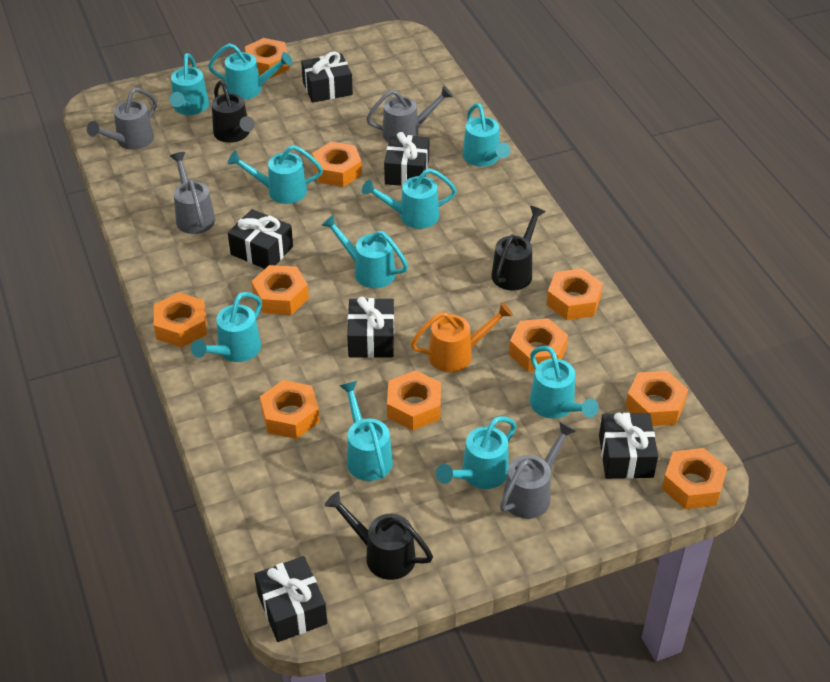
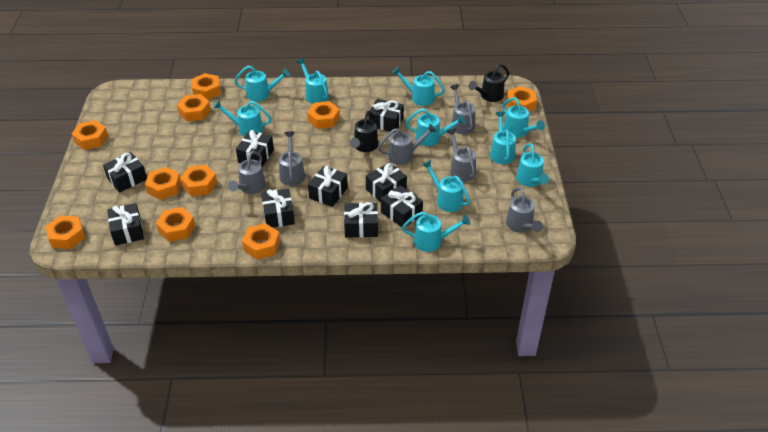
black gift: [228,209,293,269] [254,556,327,642] [301,51,353,103] [347,297,394,358] [384,132,429,186] [599,412,658,479] = 6 -> [103,152,147,193] [107,203,144,246] [236,130,274,167] [261,188,295,228] [308,166,348,207] [344,202,378,238] [366,162,407,202] [368,99,404,133] [381,185,423,227] = 9
black watering can: [212,80,255,143] [325,491,433,580] [491,206,546,291] = 3 -> [350,110,378,152] [469,64,509,102] = 2
grey watering can: [87,88,157,150] [170,152,216,234] [366,85,453,143] [500,422,576,519] = 4 -> [228,151,266,194] [279,131,305,186] [378,124,436,165] [447,128,476,182] [450,84,475,134] [506,187,543,233] = 6
orange watering can: [410,302,513,372] = 1 -> none = 0

